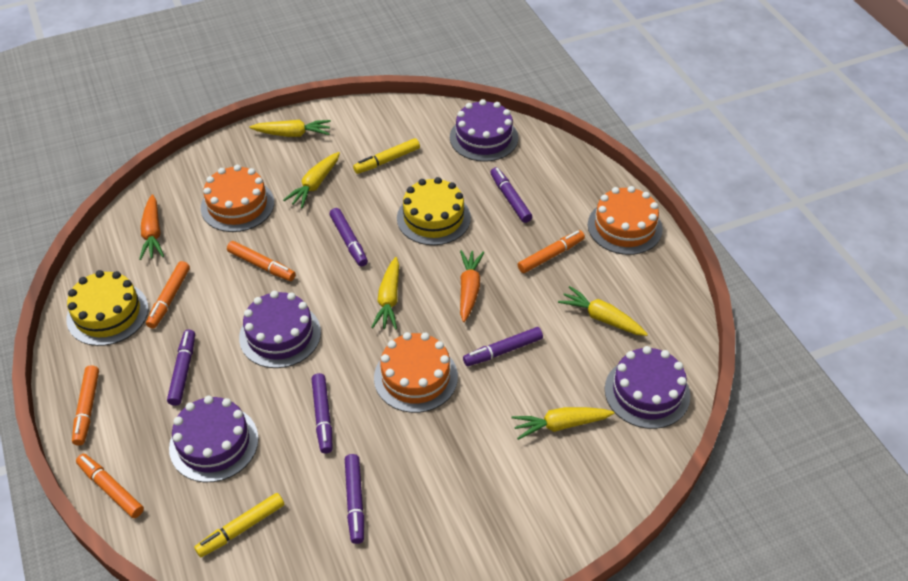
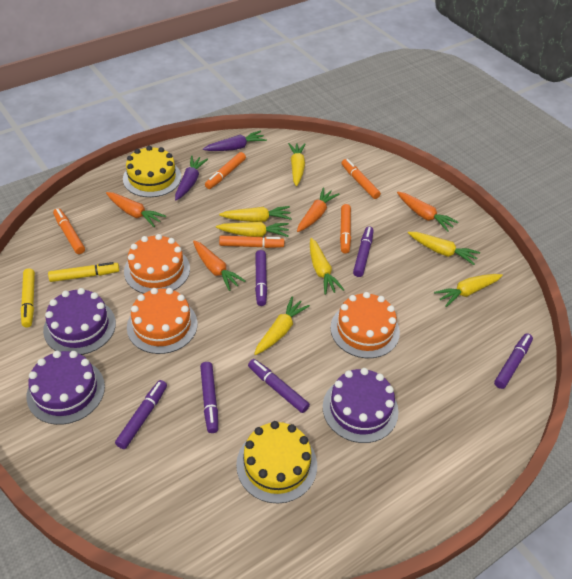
orange carrot: [139,194,164,260] [460,250,484,322] = 2 -> [106,192,166,227] [193,240,246,291] [297,187,339,232] [397,192,458,232] = 4
purple cake: [169,396,259,482] [239,291,321,368] [450,99,518,162] [605,346,690,429] = 4 -> [27,351,105,425] [43,288,116,355] [323,368,399,443] = 3
purple carrot: none = 0 -> [175,156,208,200] [203,131,267,151] = 2
yellow carrot: [250,120,331,137] [283,152,340,208] [371,257,399,330] [512,407,614,440] [558,286,648,336] = 5 -> [216,222,289,237] [219,206,292,222] [254,296,310,355] [288,143,305,186] [310,238,344,295] [408,232,480,265] [434,274,503,307] = 7

